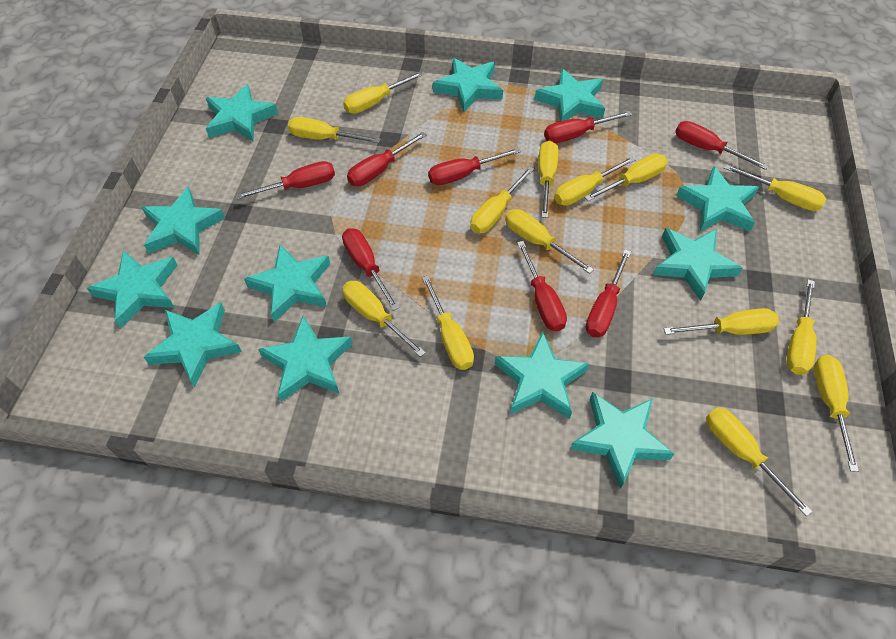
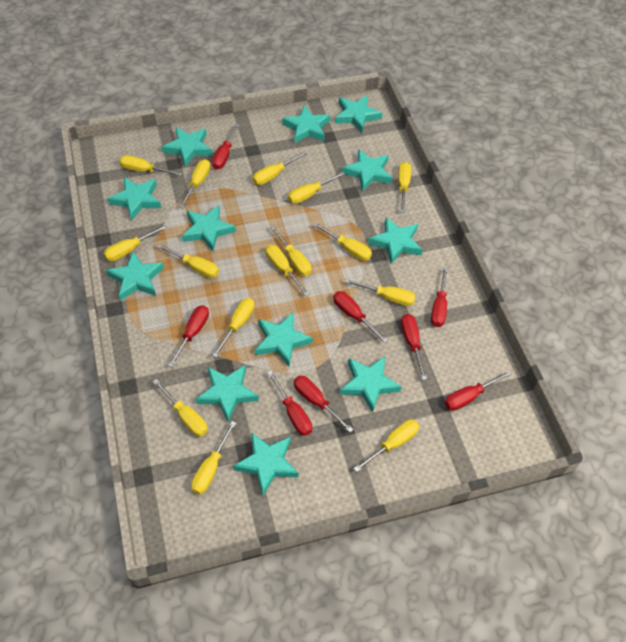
yellow screwdriver: [288,117,381,143] [342,281,426,357] [343,71,424,114] [422,276,474,370] [470,166,534,233] [505,209,594,274] [538,141,558,218] [554,156,636,206] [584,154,667,201] [664,308,779,335] [706,407,812,516] [724,164,826,211] [787,279,816,375] [814,355,859,472] = 14 -> [104,224,168,261] [119,155,182,176] [153,379,208,437] [157,244,219,278] [179,159,211,208] [191,421,236,494] [212,298,255,357] [253,151,307,185] [265,245,309,296] [270,225,311,276] [288,172,345,204] [313,222,372,261] [345,279,416,306] [354,420,419,472] [398,162,411,213] = 15

